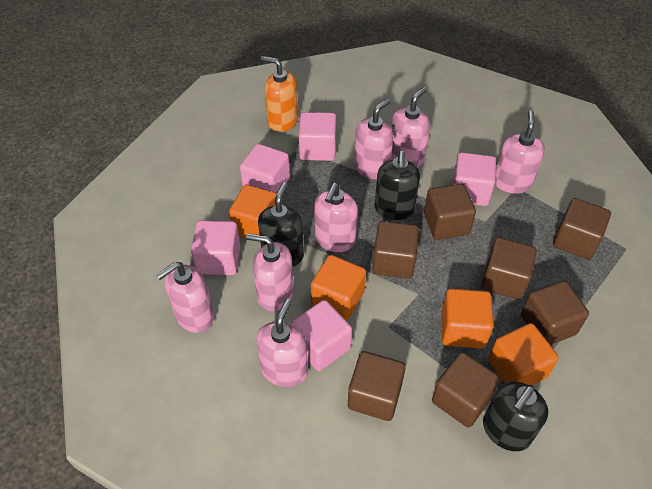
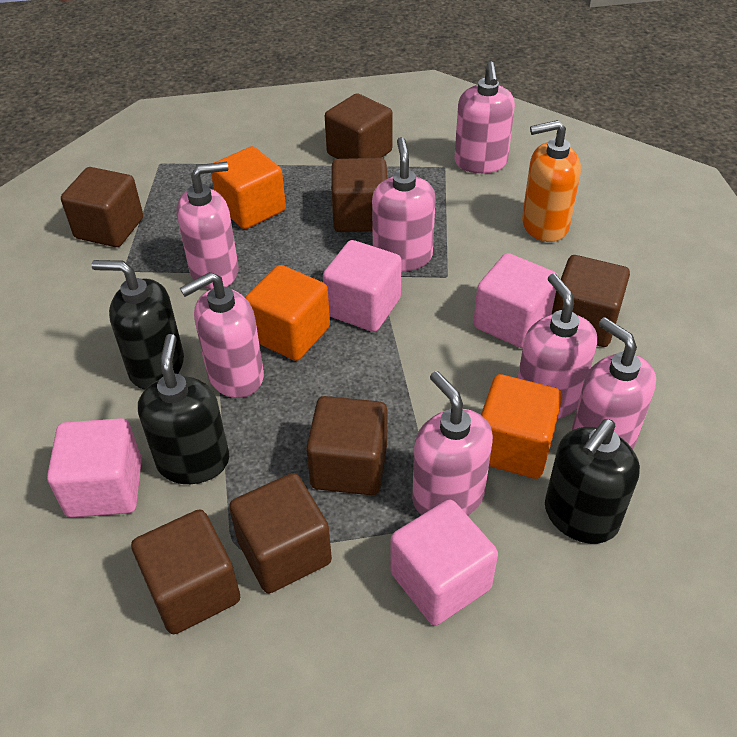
orange cube: [229,185,277,242] [311,255,366,320] [441,288,494,349] [488,323,559,385] = 4 -> [211,146,286,229] [245,265,330,361] [481,374,562,479] = 3
pink cube: [191,220,240,275] [240,144,290,193] [291,300,352,371] [299,112,336,161] [452,152,496,206] = 5 -> [47,418,142,518] [323,240,402,332] [390,500,498,625] [473,253,558,348] = 4

